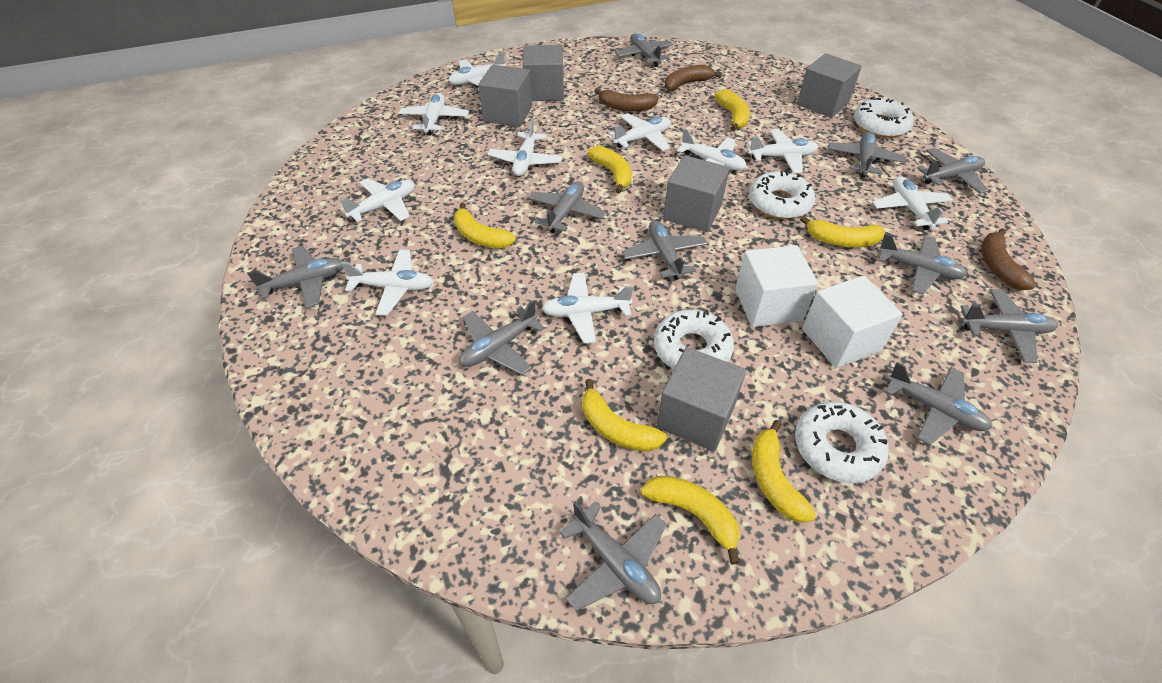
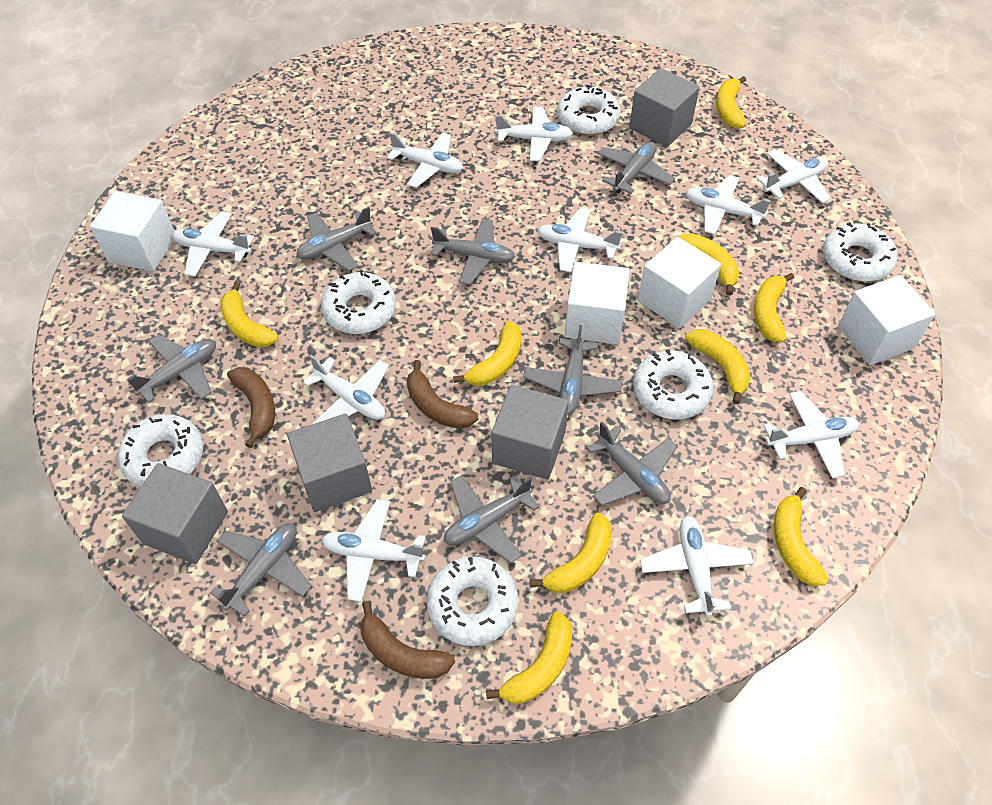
grey cube: [478,65,532,127] [523,45,564,101] [657,347,746,451] [663,155,730,232] [797,53,862,118] = 5 -> [122,463,228,564] [287,413,372,512] [492,385,569,480] [629,68,700,147] = 4
grey plane: [247,246,343,308] [459,300,545,375] [528,181,606,233] [559,501,667,611] [615,33,673,67] [622,221,708,280] [828,132,906,178] [877,233,967,294] [885,362,992,445] [917,148,988,194] [960,289,1058,363] = 11 -> [127,335,216,403] [210,523,311,617] [296,207,377,271] [431,218,515,285] [444,475,540,563] [523,325,623,415] [587,422,677,506] [597,142,675,194] = 8
white cube: [735,245,818,327] [802,275,903,368] = 2 -> [90,191,174,272] [565,262,630,344] [638,237,721,328] [838,275,935,365] = 4
white donut: [654,309,734,369] [749,170,815,219] [795,401,889,483] [854,97,914,138] = 4 -> [118,414,203,487] [321,271,396,334] [426,557,518,646] [557,85,621,135] [633,349,713,419] [823,222,897,282] = 6
yellow banana: [454,202,516,249] [582,379,667,452] [587,146,632,193] [641,475,740,565] [714,90,750,131] [752,420,816,523] [800,216,885,247] = 7 -> [220,282,278,347] [453,321,522,386] [486,611,572,704] [530,513,612,593] [679,233,739,296] [685,329,751,404] [716,76,746,129] [754,273,794,342] [774,487,829,586] = 9

